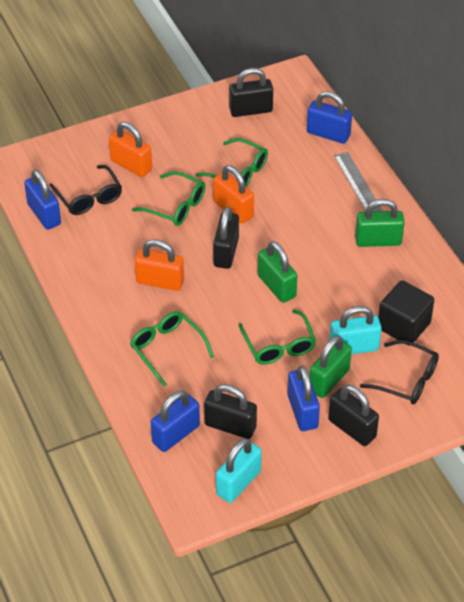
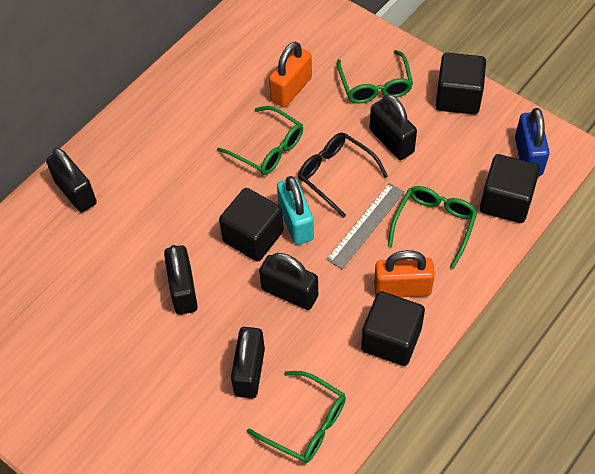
black cube: [378,280,434,346] = 1 -> [219,188,284,262] [361,291,425,366] [436,53,486,115] [480,154,540,223] = 4
black glasses: [49,165,122,215] [360,340,439,405] = 2 -> [298,133,388,218] = 1
black padlock: [204,384,257,439] [213,206,239,269] [229,68,273,117] [328,385,379,446] = 4 -> [46,148,97,213] [164,245,198,315] [231,327,265,399] [259,253,318,310] [370,94,417,160] = 5
blue padlock: [24,170,61,230] [151,390,200,452] [287,365,320,431] [307,91,352,144] = 4 -> [515,108,550,176] = 1
green padlock: [258,241,297,303] [309,335,352,398] [355,199,405,247] = 3 -> none = 0
orange padlock: [109,122,152,177] [135,239,184,291] [213,165,254,224] = 3 -> [269,41,312,108] [374,250,435,297] = 2
turquoise padlock: [216,438,262,503] [330,306,382,354] = 2 -> [277,176,314,245] = 1

